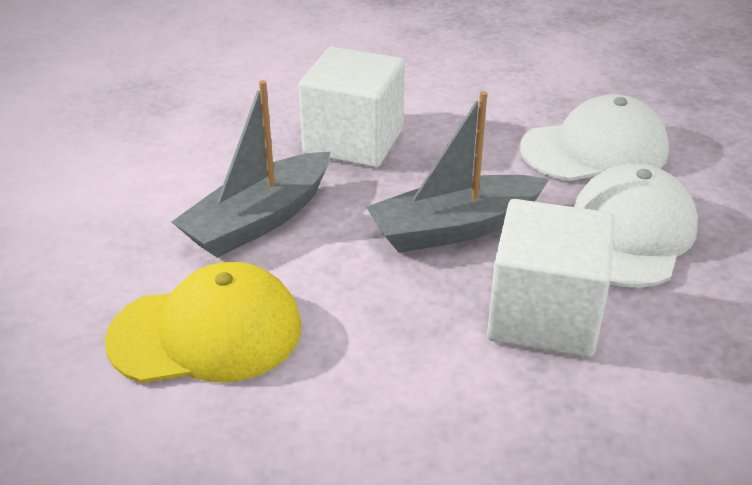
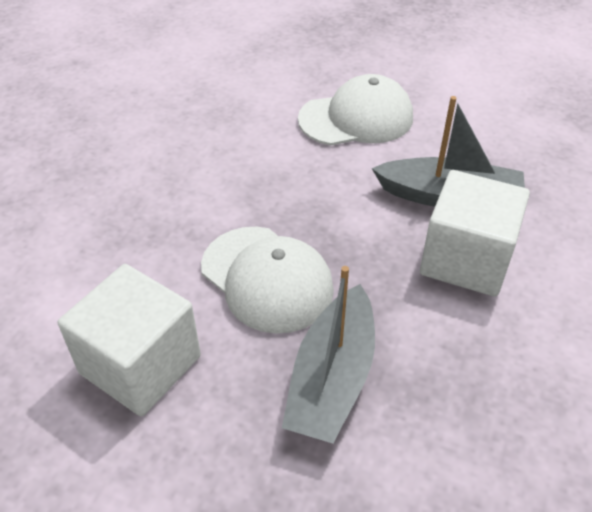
yellow cap: [105,262,301,383] = 1 -> none = 0

